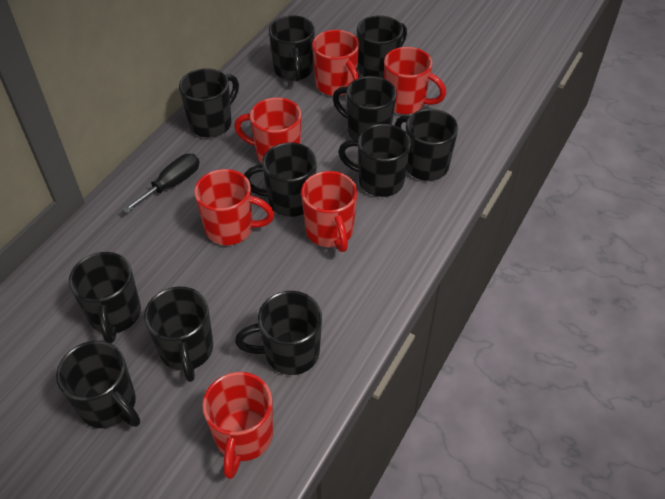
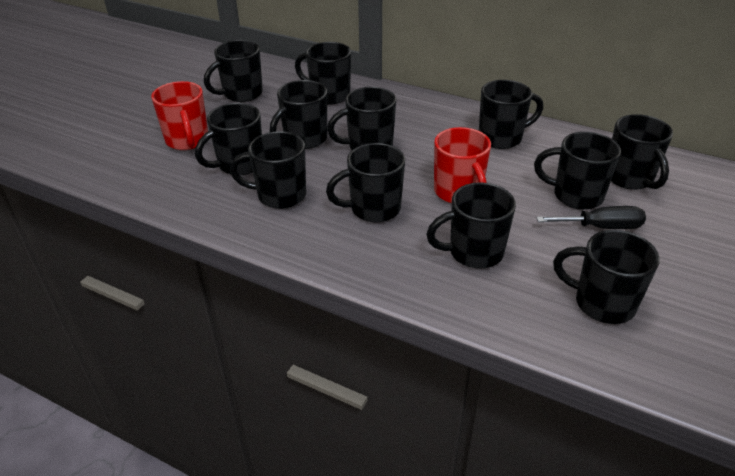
black mug: [56,341,140,428] [69,252,141,343] [144,287,213,382] [179,68,239,138] [235,291,322,375] [244,142,317,217] [269,15,315,82] [332,76,397,140] [338,124,411,197] [357,16,407,78] [395,109,458,181] = 11 -> [195,103,262,175] [204,40,263,102] [230,131,306,209] [270,80,327,149] [295,42,351,105] [326,143,405,223] [327,87,396,150] [426,182,516,269] [479,80,543,149] [534,132,621,210] [553,230,660,324] [611,114,673,190] = 12
red mug: [194,169,274,245] [202,372,273,479] [234,97,301,163] [301,171,357,252] [312,30,359,96] [384,47,446,114] = 6 -> [151,81,208,150] [434,127,491,203] = 2

